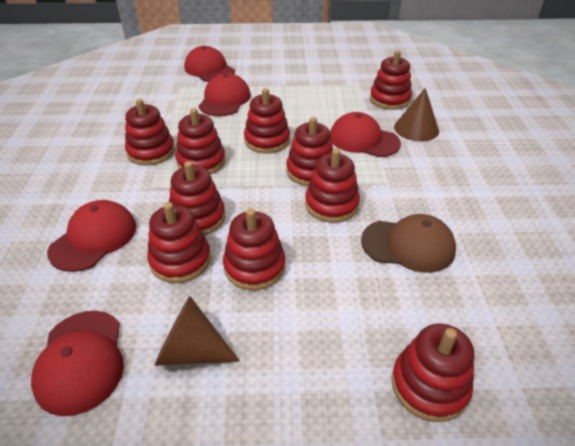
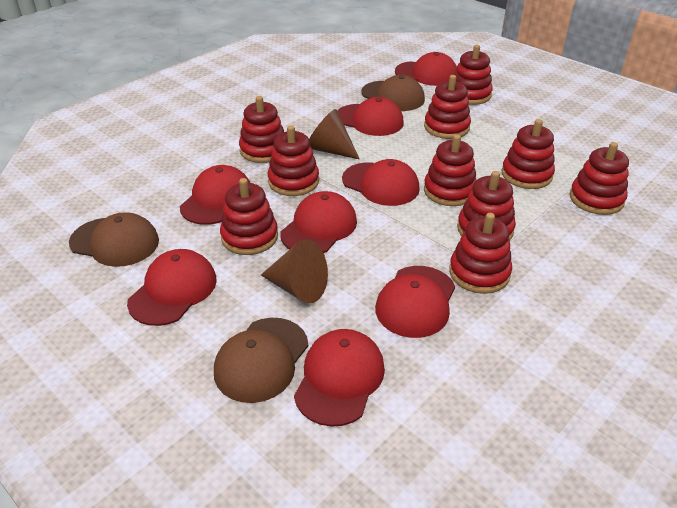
brown cap: [361,214,456,273] = 1 -> [69,212,159,267] [214,318,308,403] [361,75,425,111] = 3
red cap: [31,311,124,416] [47,200,136,272] [184,46,235,82] [198,73,251,116] [330,112,401,157] = 5 -> [127,249,217,326] [180,165,250,225] [280,191,357,253] [294,329,385,427] [337,97,404,136] [342,159,420,206] [375,266,455,338] [395,52,457,86] = 8

